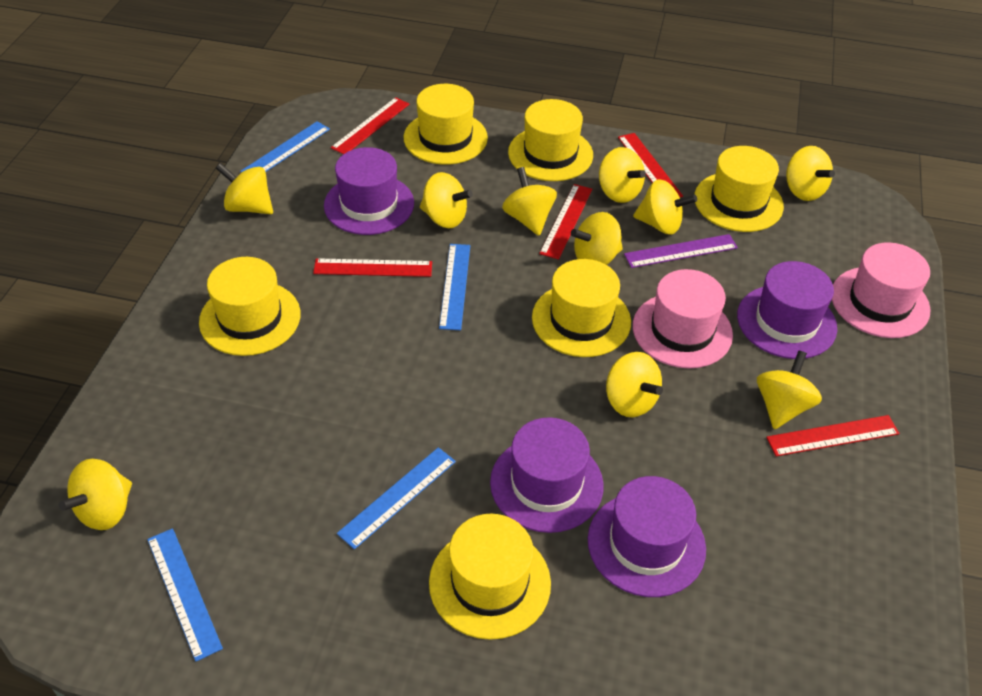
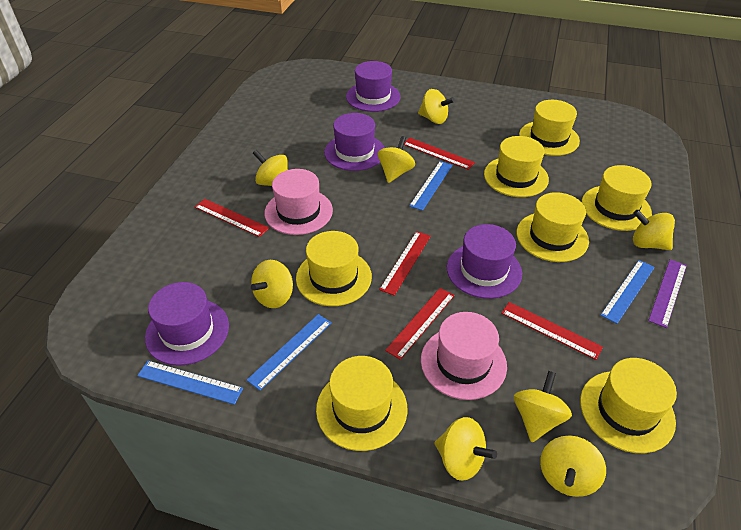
yellow hat: [199,257,301,356] [404,84,488,165] [429,514,551,640] [508,99,593,181] [532,259,631,357] [694,146,784,232] = 6 -> [296,231,372,306] [316,356,408,451] [484,136,549,197] [517,192,589,262] [519,100,580,156] [580,358,677,453] [582,165,652,231] = 7
yellow spinning top: [59,459,132,530] [216,163,273,214] [420,172,473,228] [502,167,557,236] [571,212,623,265] [599,147,646,203] [606,352,663,417] [633,179,697,235] [757,350,822,429] [786,146,835,201] = 10 -> [251,260,293,308] [253,150,288,186] [378,136,415,183] [418,89,455,124] [434,417,497,481] [514,371,572,442] [540,436,606,497] [633,210,675,250] = 8

